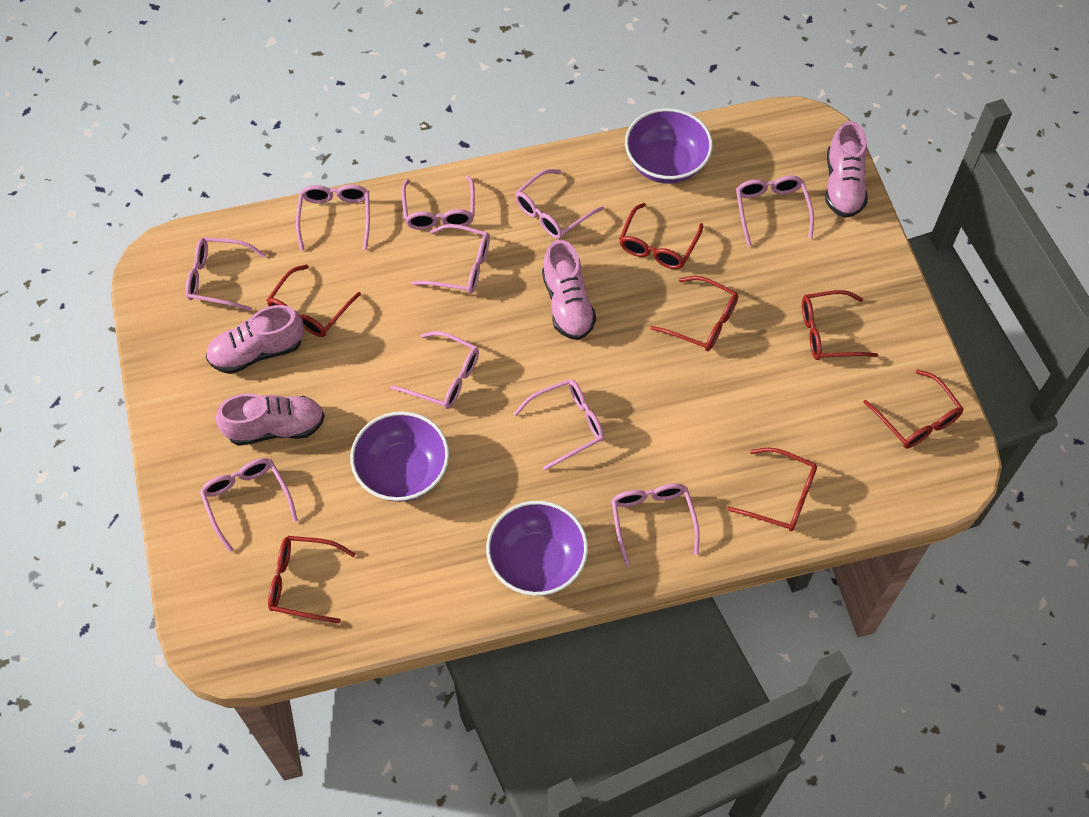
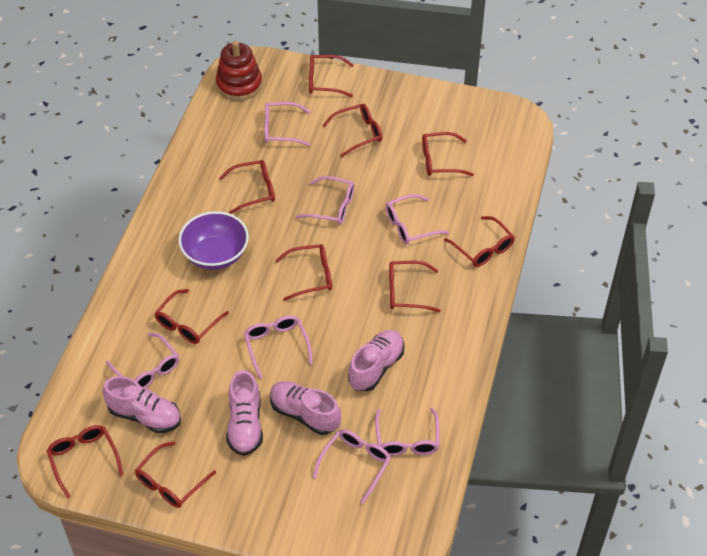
pink glasses: [186,237,266,311] [200,458,298,552] [296,184,370,251] [391,331,479,409] [401,175,475,230] [412,224,490,294] [514,379,604,470] [515,169,604,239] [611,483,700,567] [736,176,814,246] = 10 -> [106,333,179,388] [244,315,313,379] [264,102,311,146] [295,176,355,225] [313,429,391,504] [375,408,440,456] [385,194,449,245] = 7
purple bowl: [350,411,449,502] [486,501,588,596] [625,108,713,184] = 3 -> [178,211,249,270] = 1
red glasses: [267,264,361,337] [268,536,355,623] [619,203,703,269] [650,276,738,351] [727,448,817,531] [802,290,878,360] [863,369,964,449] = 7 -> [47,425,123,498] [135,441,216,508] [154,289,229,344] [219,160,275,214] [275,244,332,301] [309,55,354,97] [322,104,382,157] [389,261,441,312] [422,132,474,176] [444,216,515,267] = 10
red stacking toy: none = 0 -> [216,41,262,101] = 1

